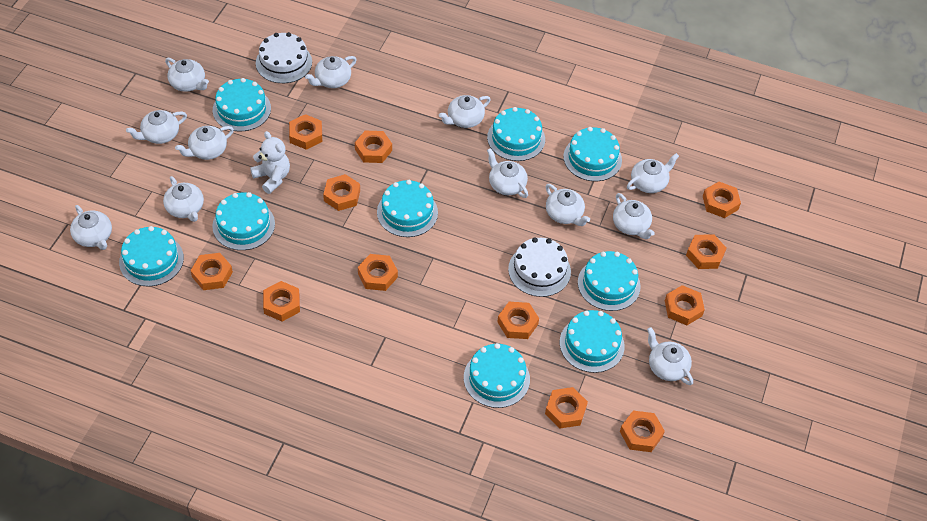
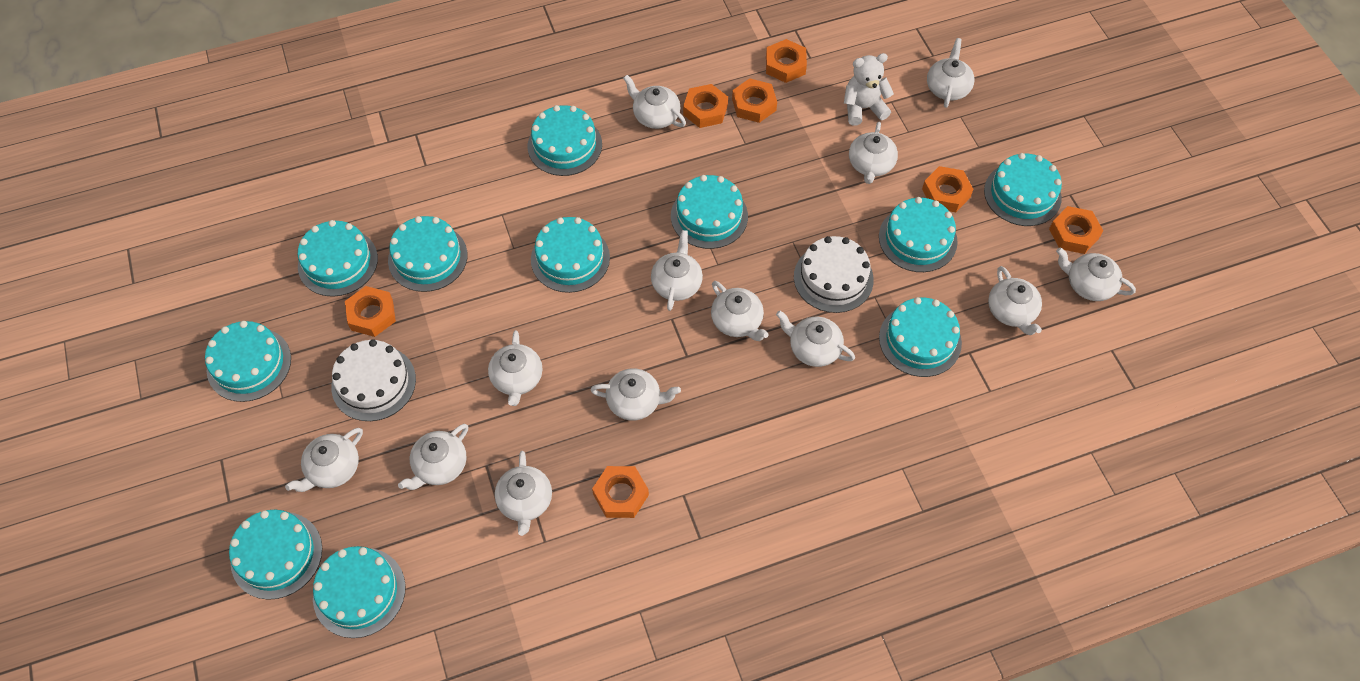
orange nut: [190,253,233,290] [263,281,300,322] [289,114,322,150] [323,174,360,211] [355,131,392,163] [358,254,398,291] [497,302,539,339] [545,387,588,429] [620,411,665,452] [665,285,705,325] [686,234,727,269] [703,182,741,218] = 12 -> [345,286,396,337] [592,466,649,518] [683,84,728,128] [732,78,777,123] [766,39,807,83] [922,166,973,212] [1049,206,1103,254] = 7
turquoise cake: [119,226,184,287] [212,192,275,250] [213,78,271,132] [377,180,438,237] [464,343,530,408] [487,107,545,161] [560,310,625,373] [563,127,622,181] [578,251,641,311] = 9 -> [205,321,291,402] [229,510,322,600] [298,220,378,297] [313,546,406,638] [388,216,467,292] [528,105,602,176] [531,217,610,293] [671,175,748,249] [879,197,958,272] [879,297,962,377] [984,153,1062,226] = 11
white teapot: [70,205,112,250] [126,110,187,144] [163,176,204,222] [165,58,209,92] [175,126,234,160] [305,56,357,88] [439,95,491,128] [487,148,528,198] [546,184,590,226] [613,193,655,239] [627,153,679,193] [647,327,693,385] = 12 -> [285,428,363,492] [398,424,468,490] [488,330,542,406] [495,451,552,536] [590,368,681,421] [623,75,686,129] [651,230,703,311] [711,281,769,341] [776,310,855,367] [849,122,898,184] [927,38,974,108] [988,266,1042,335] [1056,248,1136,301] = 13

